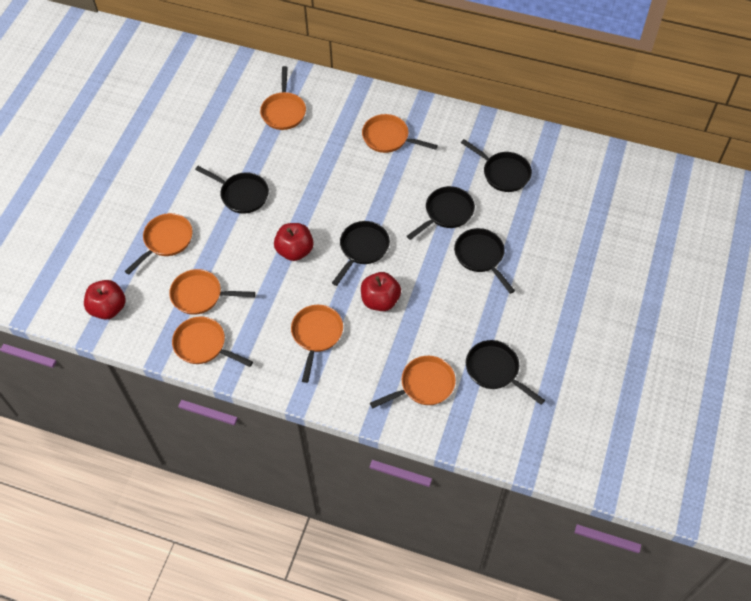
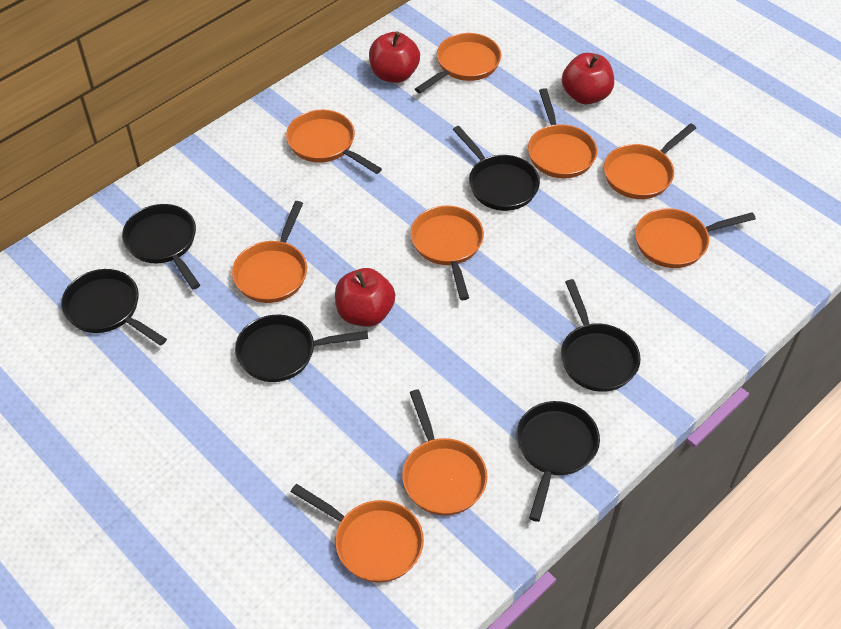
orange pan: [125,213,193,275] [169,269,255,315] [172,316,253,367] [260,66,306,130] [291,305,343,383] [362,114,438,153] [370,356,456,408] = 7 -> [232,201,307,303] [286,110,382,174] [291,484,424,583] [402,389,487,516] [410,206,484,300] [415,33,501,93] [528,88,597,178] [604,123,696,199] [635,208,756,268] = 9

